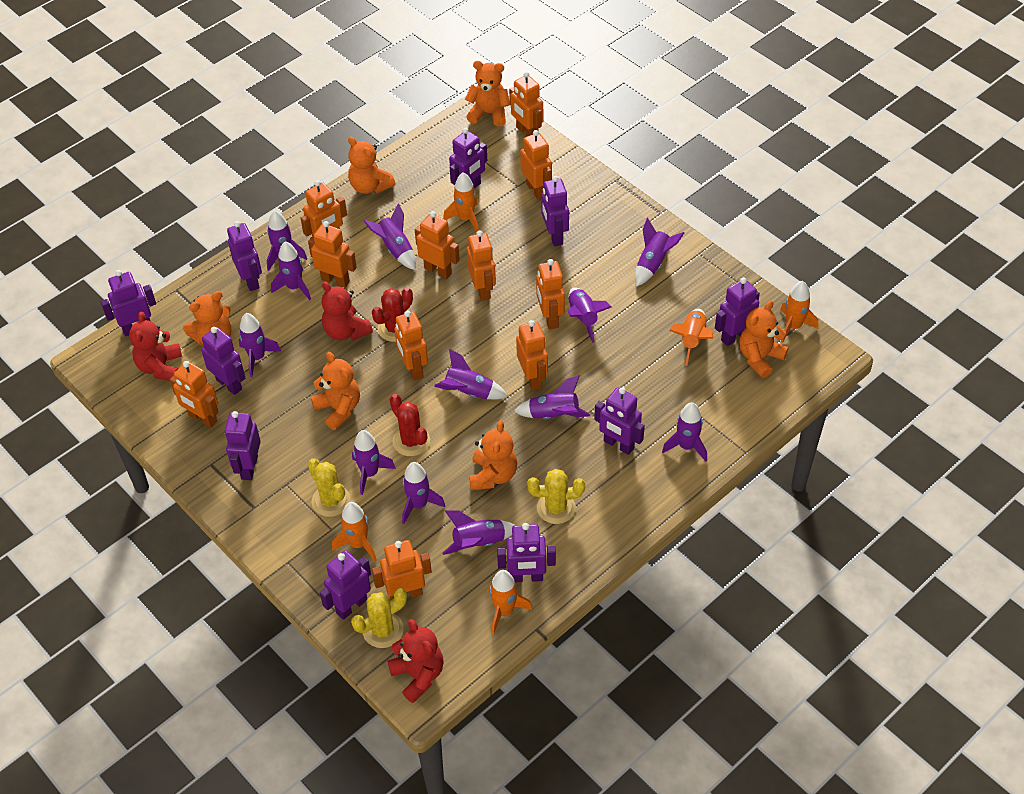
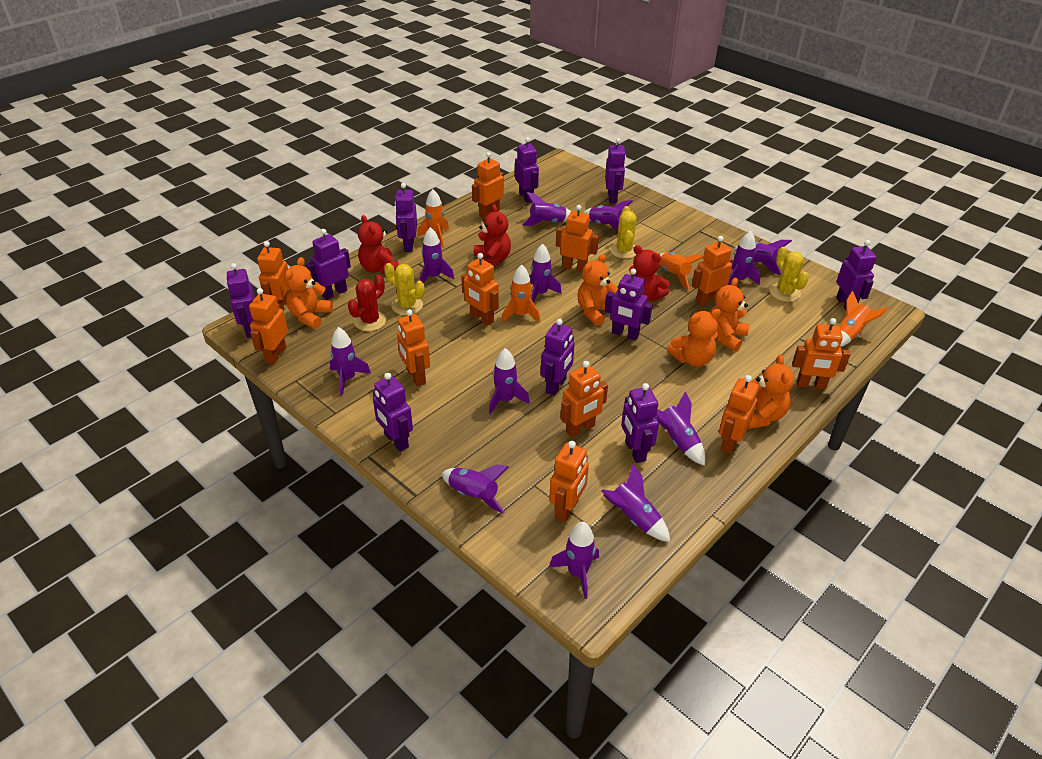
orange rocket: [332,502,377,561] [443,172,479,232] [488,570,532,634] [669,309,713,366] [780,281,818,343] = 5 -> [417,189,449,248] [502,264,540,323] [660,252,704,290] [839,291,888,347] = 4
orange teddy bear: [183,291,231,346] [311,352,360,430] [348,137,395,194] [465,61,510,127] [469,420,517,490] [739,300,789,378] = 6 -> [284,257,333,329] [578,254,618,326] [667,309,721,367] [710,278,750,351] [748,355,794,429] = 5
red cactus: [372,287,413,342] [390,394,430,456] = 2 -> [348,275,386,331] = 1

